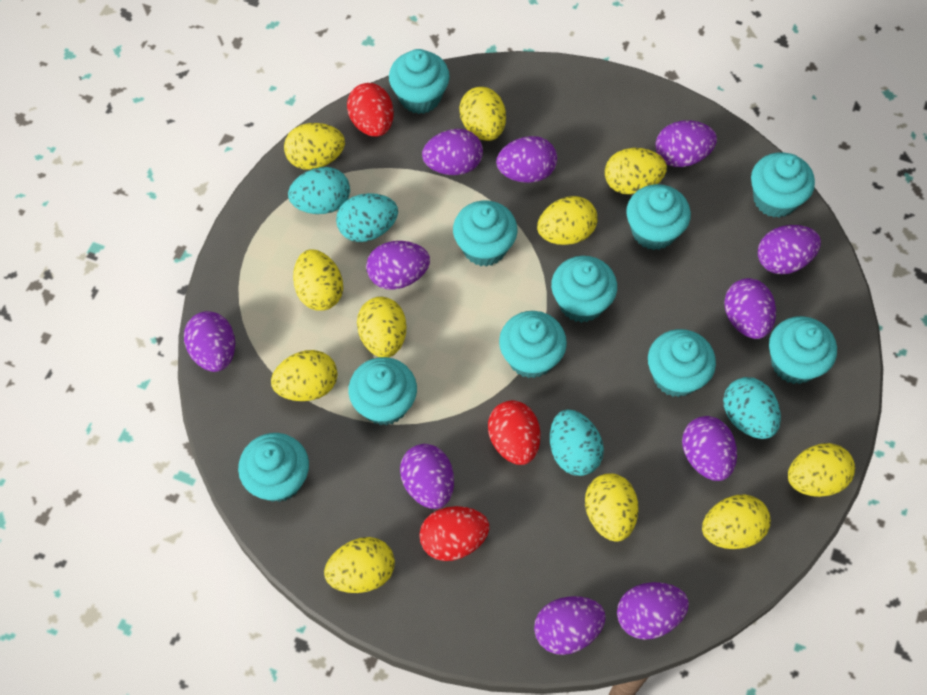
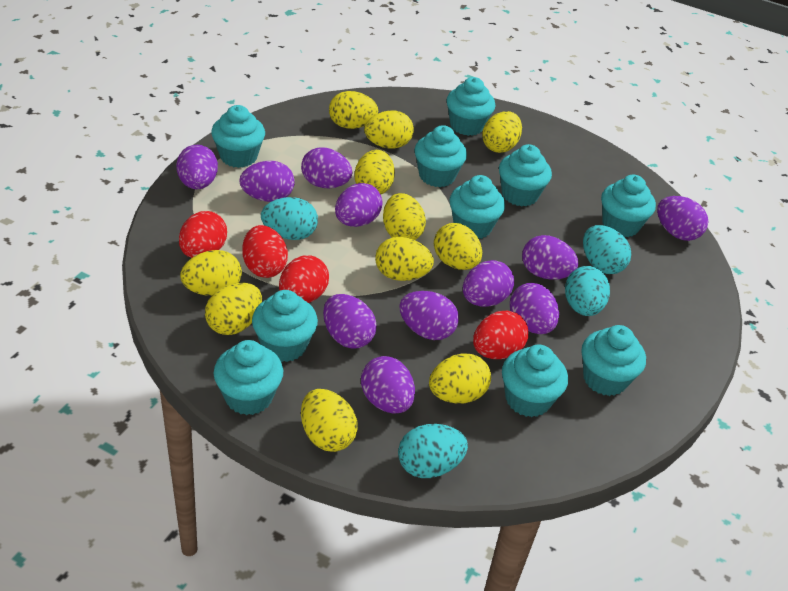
red egg: [347,83,394,137] [419,506,489,561] [488,400,540,465] = 3 -> [179,211,227,258] [242,225,288,278] [279,256,329,303] [473,311,529,359] = 4

